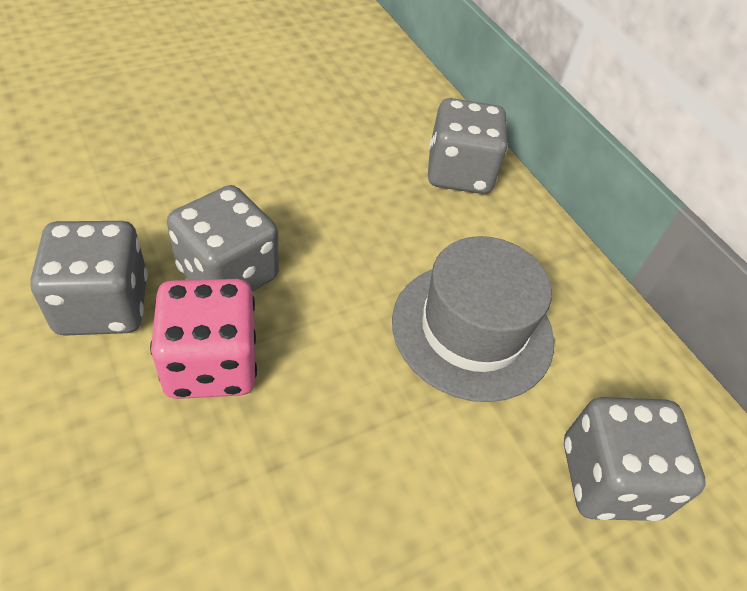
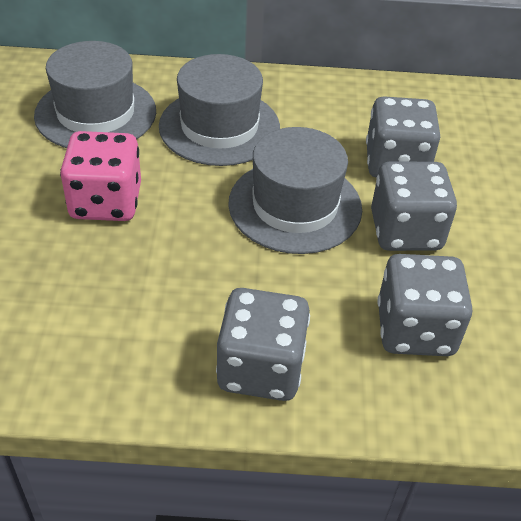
grey hat: [392,236,554,402] = 1 -> [34,41,156,148] [159,54,280,166] [228,127,362,254] = 3

